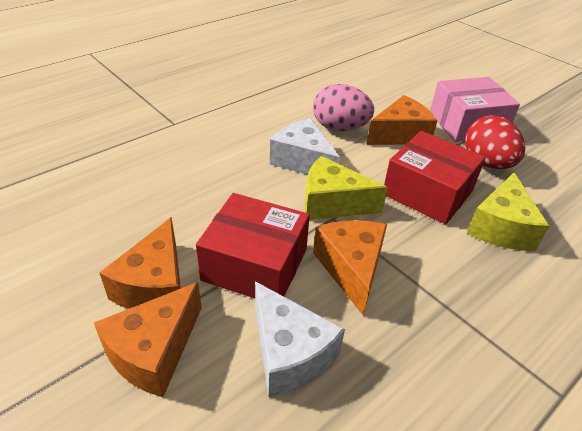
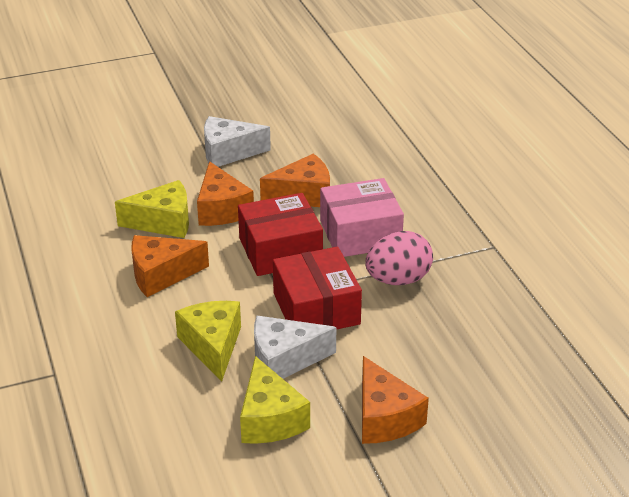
red egg: [465,115,525,169] = 1 -> none = 0
yellow cheese: [304,156,388,220] [467,172,549,251] = 2 -> [115,180,189,238] [175,301,241,381] [240,356,310,444] = 3

